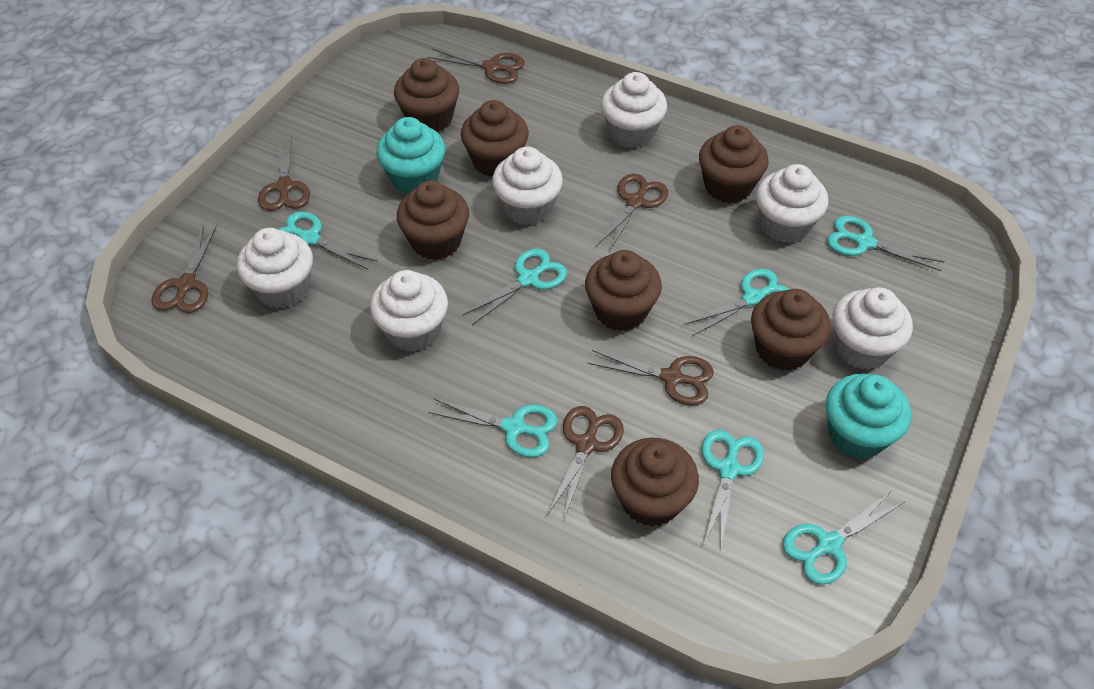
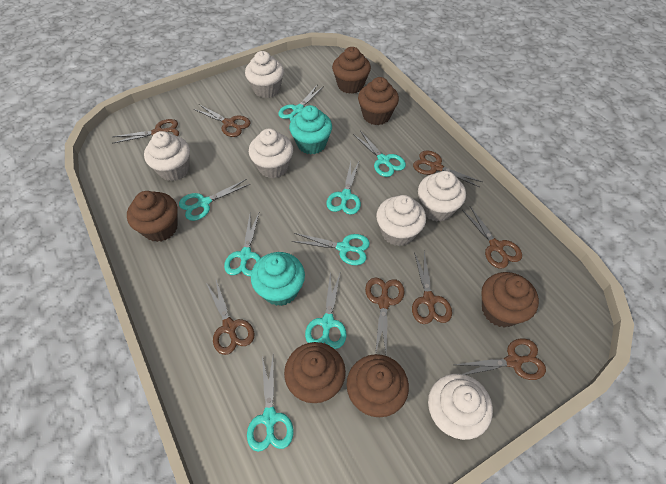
brown cupcake: [394,58,459,132] [397,180,469,260] [461,100,529,177] [585,250,662,331] [611,438,699,527] [699,125,769,203] [751,289,831,371] = 7 -> [127,191,178,242] [284,342,346,403] [332,47,371,94] [346,354,409,417] [358,77,399,125] [481,272,539,328] = 6
brown scissors: [151,225,217,313] [258,134,310,211] [427,49,525,84] [547,406,624,521] [588,350,714,406] [596,174,668,253] = 6 -> [113,119,179,143] [194,104,250,137] [206,280,254,355] [365,277,405,355] [412,252,452,324] [413,150,482,187] [455,338,546,380] [462,206,522,269] = 8
turquoise scissors: [278,211,378,270] [428,398,557,458] [462,249,567,325] [684,269,790,336] [702,430,764,551] [783,490,904,585] [827,216,944,271] = 7 -> [179,179,250,221] [224,213,261,277] [247,356,294,452] [278,84,324,121] [292,233,370,265] [305,272,346,349] [326,162,361,215] [353,131,406,177] = 8

